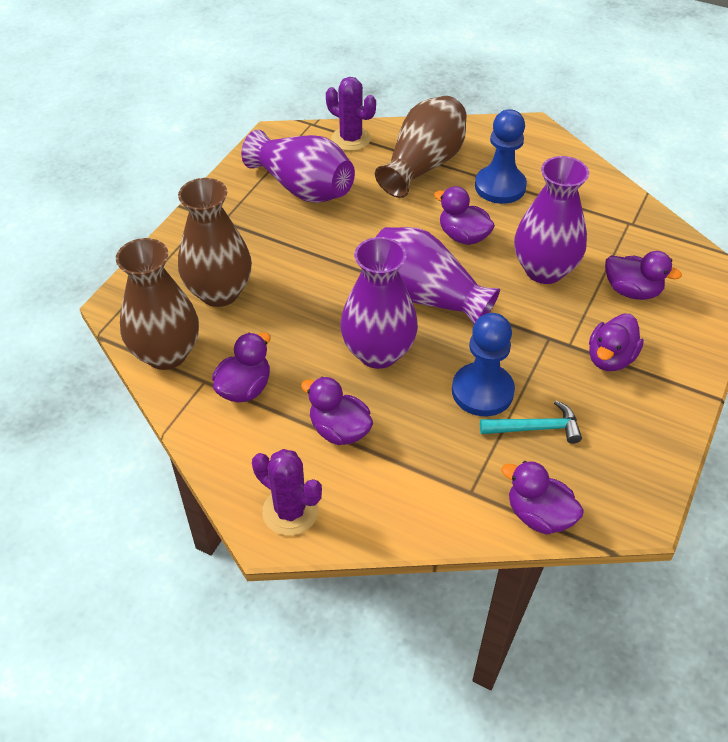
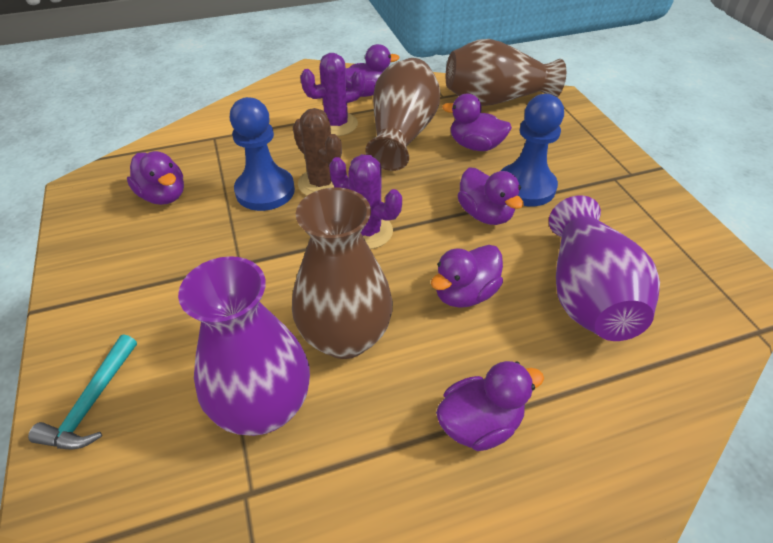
brown cactus: none = 0 -> [293,108,342,196] = 1
purple vase: [241,130,355,203] [340,237,418,369] [376,227,500,325] [514,156,589,284] = 4 -> [178,256,310,436] [549,195,660,341] = 2

